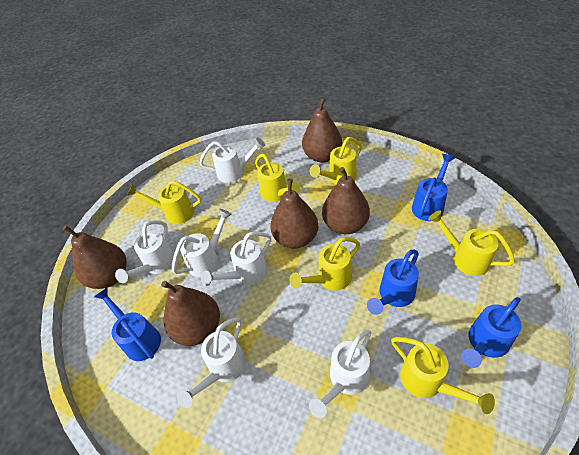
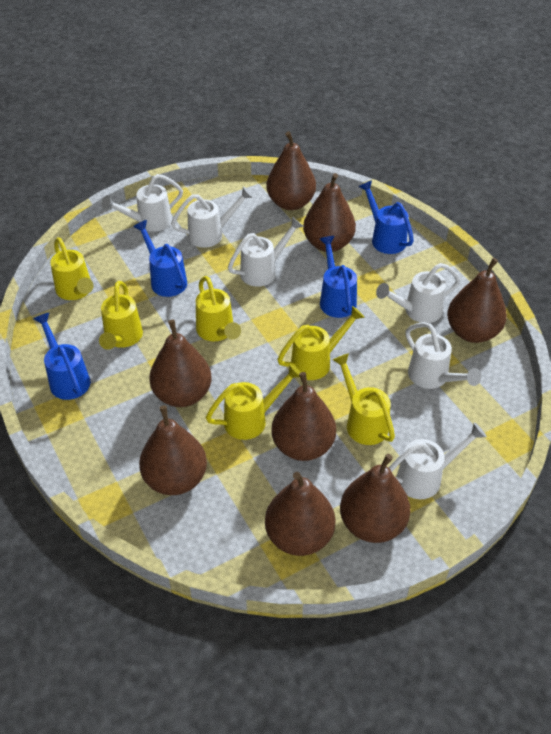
brown pear: [62,225,127,289] [161,281,220,346] [270,179,318,248] [302,97,342,162] [322,167,370,234] = 5 -> [139,405,207,495] [149,320,212,407] [265,472,335,556] [266,131,316,210] [271,372,336,461] [303,173,356,252] [340,454,410,543] [447,258,507,343] = 8

